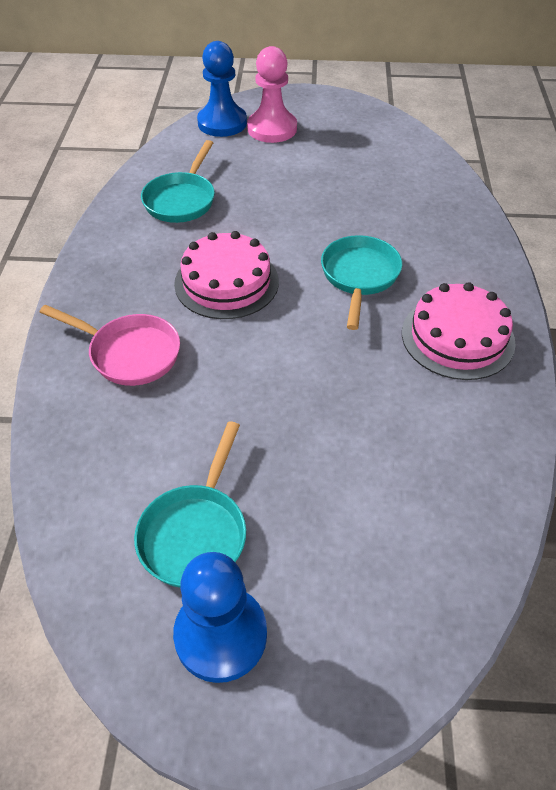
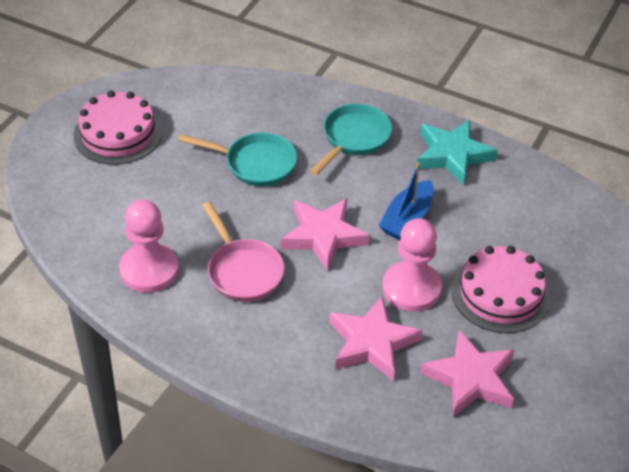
blue boat: none = 0 -> [379,162,434,240] = 1
blue pawn: [173,552,267,683] [197,41,247,137] = 2 -> none = 0
pink pawn: [247,46,297,143] = 1 -> [119,199,179,293] [382,218,442,312] = 2
pink star: none = 0 -> [281,199,369,271] [329,297,422,381] [421,330,515,417] = 3
turquoise pan: [134,421,246,588] [141,140,215,223] [321,235,402,330] = 3 -> [178,133,297,186] [310,104,392,176] = 2
turquoise star: none = 0 -> [417,120,498,186] = 1

